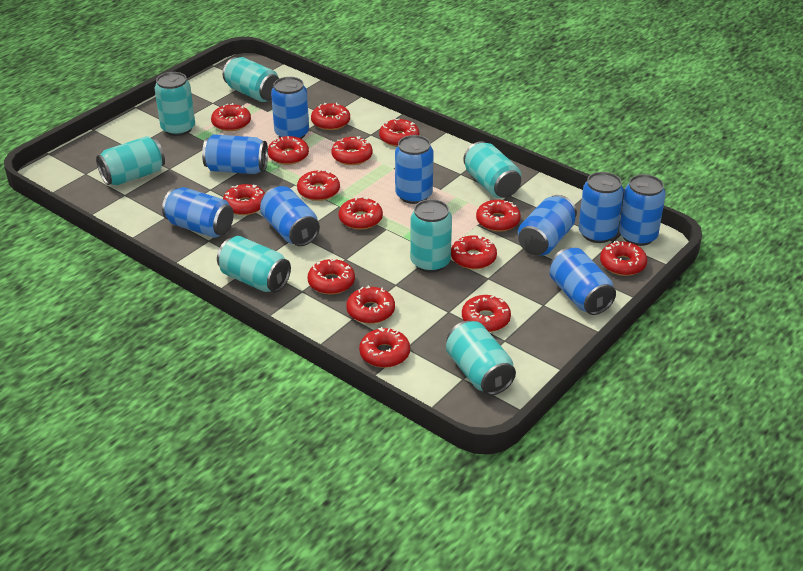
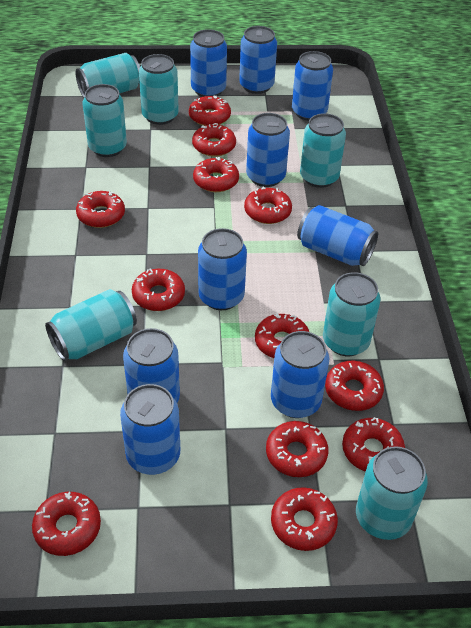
red donut: [211,103,251,131] [223,184,265,215] [268,136,309,165] [297,170,340,201] [308,258,355,294] [311,103,350,130] [331,136,373,165] [339,196,383,230] [346,285,395,324] [359,327,410,368] [379,118,419,147] [451,235,497,269] [462,295,511,332] [476,200,521,232] [600,241,647,276] = 15 -> [32,492,101,556] [76,191,125,228] [132,269,185,311] [189,95,231,126] [192,123,236,157] [193,157,239,192] [244,186,292,224] [255,313,309,358] [266,421,328,477] [271,487,338,551] [325,361,384,411] [342,417,405,472] = 12

